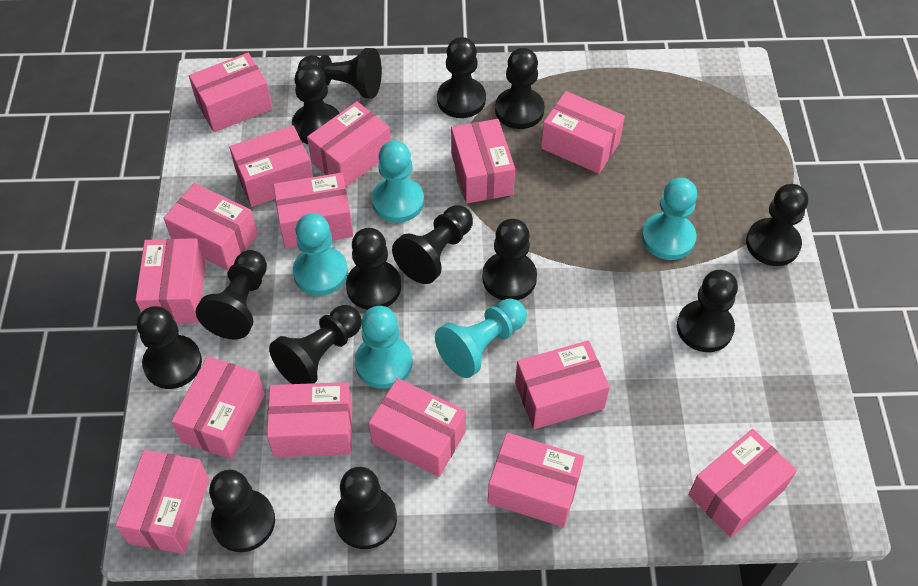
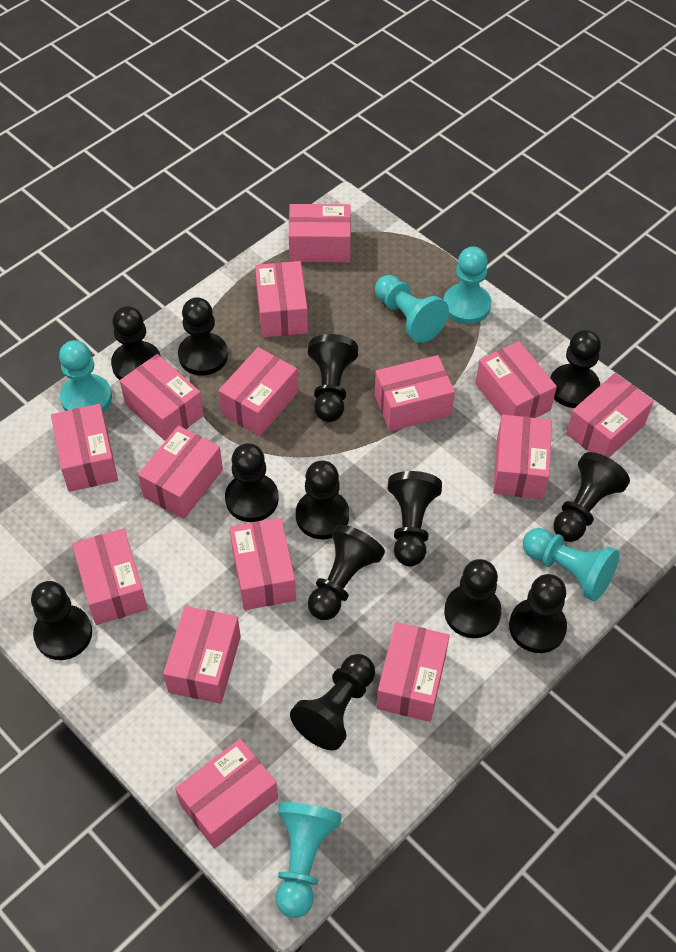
black pawn: [137,306,202,389] [195,250,267,339] [209,470,275,552] [269,305,362,384] [292,64,339,144] [298,48,382,98] [334,467,397,549] [346,228,401,310] [392,205,473,284] [437,37,486,118] [482,219,537,300] [495,48,545,129] [677,270,738,352] [746,184,808,266] = 14 -> [31,581,92,660] [111,306,161,380] [178,297,228,376] [225,443,279,522] [290,654,375,750] [296,461,349,539] [308,334,358,422] [308,524,385,620] [388,471,442,566] [444,559,502,638] [509,574,567,653] [550,330,601,408] [553,452,630,542] = 13

